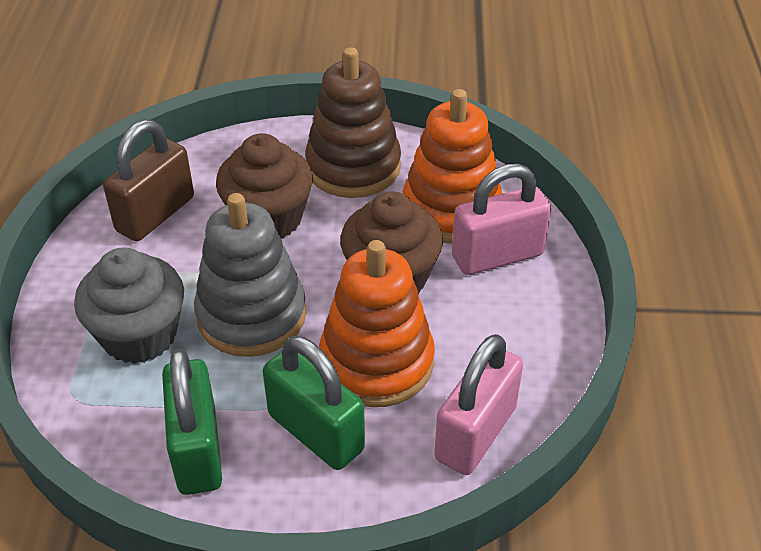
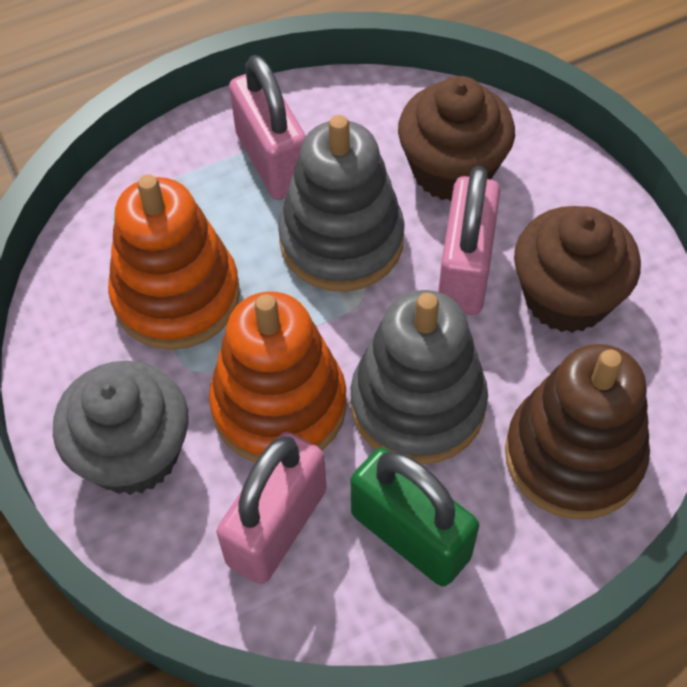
brown padlock: [103,120,194,241] = 1 -> none = 0
green padlock: [162,349,222,495] [263,336,365,470] = 2 -> [351,447,479,587] = 1
grey stacking toy: [194,193,306,357] = 1 -> [278,115,405,292] [350,290,488,465] = 2
pink padlock: [434,334,523,475] [452,164,551,275] = 2 -> [216,432,327,584] [229,55,306,200] [438,166,500,315] = 3

